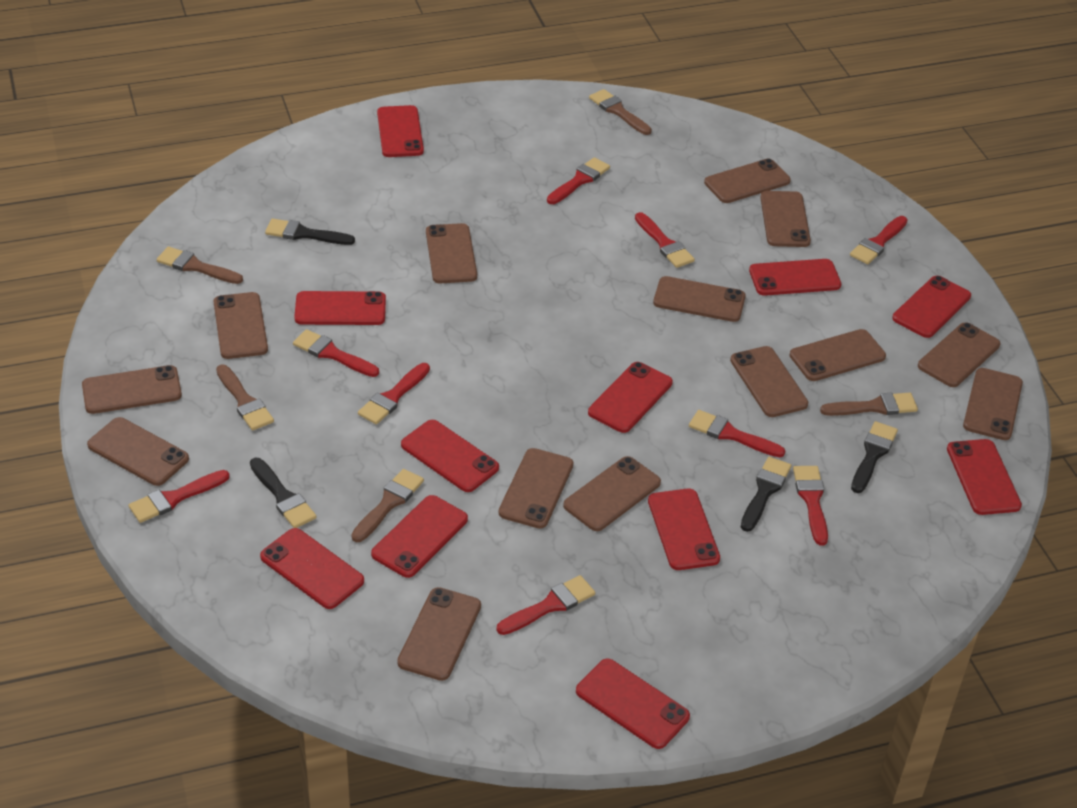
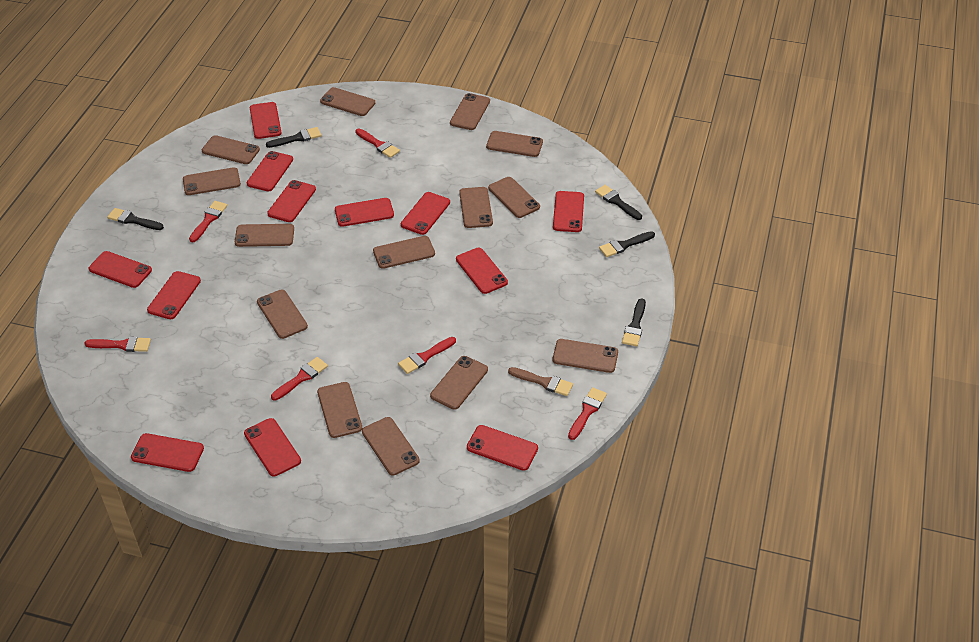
black brush: [250,458,317,528] [265,219,355,245] [741,457,792,532] [851,421,898,493] = 4 -> [107,208,164,230] [266,127,322,148] [595,185,642,220] [599,231,655,257] [622,298,646,347] = 5
brown brush: [157,246,243,284] [216,364,274,430] [351,469,424,542] [589,89,652,135] [820,393,918,416] = 5 -> [508,367,573,396] = 1
red brush: [129,470,230,523] [293,329,379,377] [358,363,430,424] [497,575,595,635] [547,157,610,204] [635,212,695,268] [689,410,785,457] [793,466,828,545] [850,216,908,264] = 9 -> [84,337,151,352] [189,201,227,243] [271,357,328,401] [355,128,400,158] [398,337,456,374] [568,387,607,440] = 6
red phone: [260,528,364,609] [294,291,386,325] [371,495,468,578] [377,105,424,157] [401,420,499,492] [576,658,690,749] [588,362,673,433] [648,489,720,570] [749,259,841,295] [892,276,971,338] [947,439,1022,515] = 11 -> [89,251,152,288] [131,433,204,472] [147,271,201,319] [244,418,301,476] [247,151,293,191] [250,102,282,139] [267,180,316,222] [335,198,394,227] [401,192,450,235] [456,248,508,294] [467,425,538,471] [553,191,584,232] = 12

